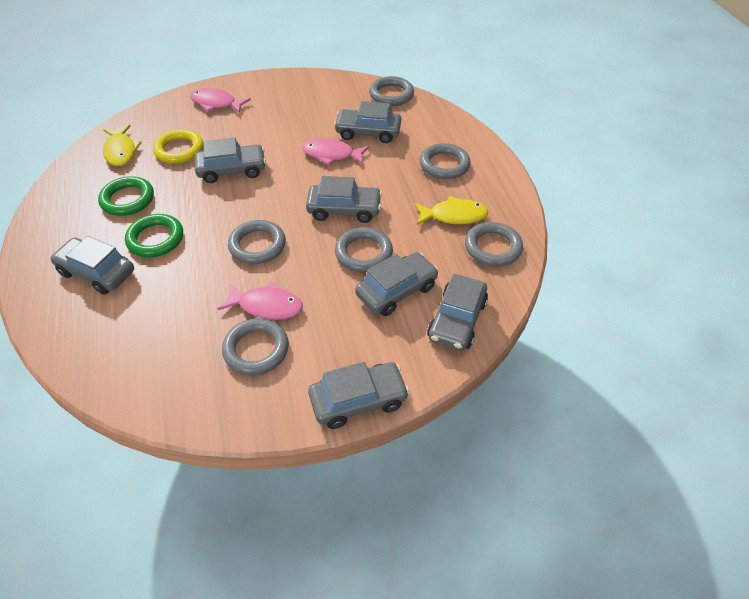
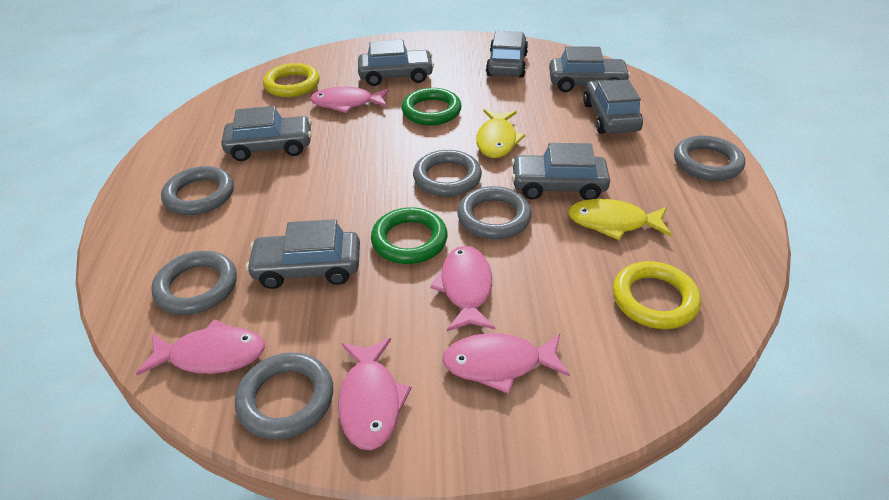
pink fish: [190,88,251,113] [218,282,303,320] [302,138,369,165] = 3 -> [136,319,265,375] [310,86,389,113] [338,338,412,450] [430,246,495,331] [442,333,570,394] = 5
yellow ring: [153,129,204,164] = 1 -> [263,63,320,97] [613,261,701,329] = 2

